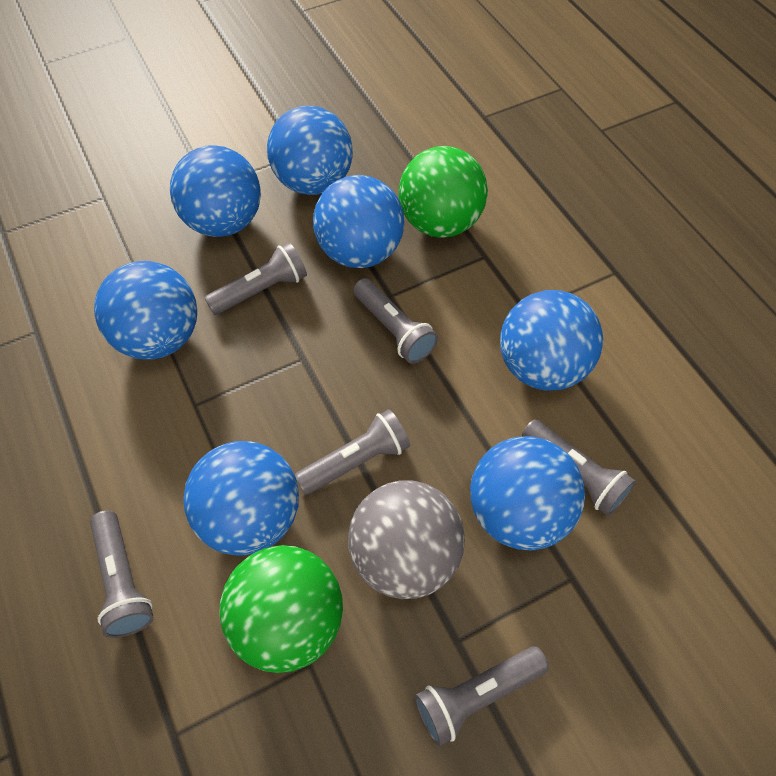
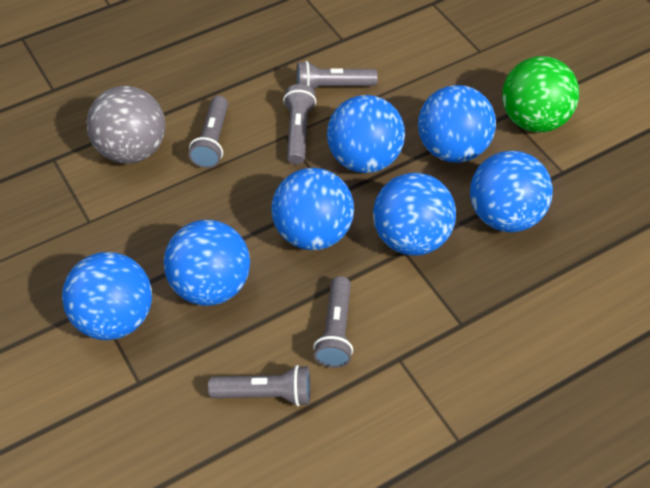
green ball: [219,545,343,673] [399,146,488,238] = 2 -> [502,56,579,132] = 1
grey flashlight: [90,510,154,638] [205,242,307,315] [295,409,410,495] [353,278,438,364] [415,646,549,746] [522,419,636,516] = 6 -> [188,96,228,168] [208,365,311,406] [283,84,316,164] [296,61,378,90] [313,276,353,368] = 5

